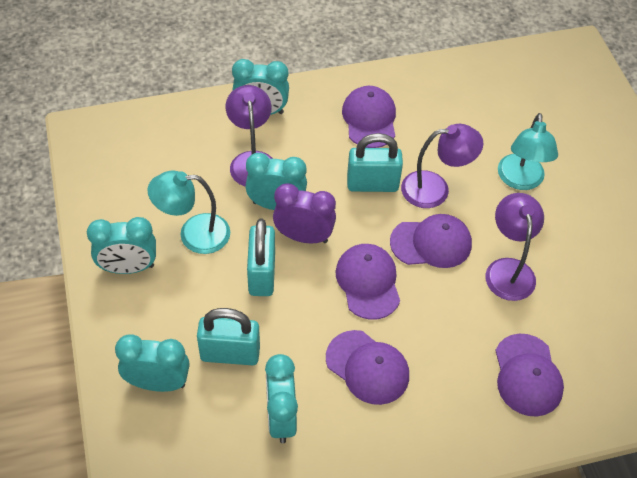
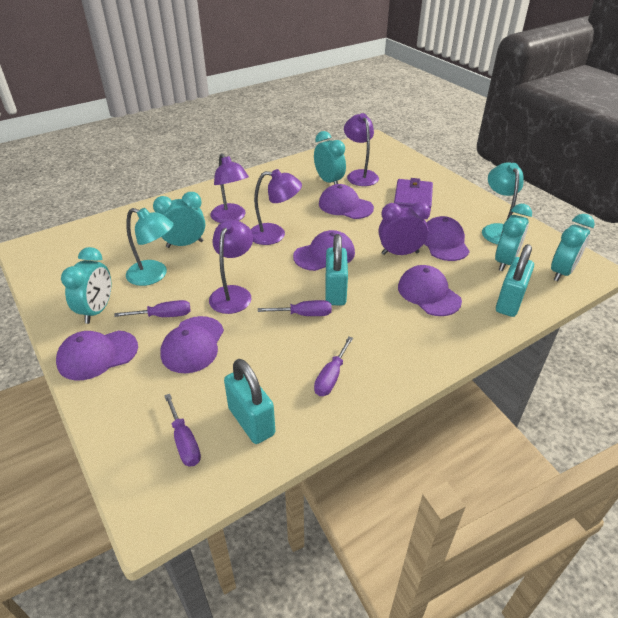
purple cap: [326,330,409,405] [335,244,400,320] [342,86,396,148] [390,214,472,268] [495,334,564,416] = 5 -> [56,330,138,381] [160,316,224,373] [293,230,355,271] [319,184,374,219] [398,265,462,316] [424,216,470,261] = 6
purple lamp: [226,85,273,186] [401,124,484,208] [485,193,544,301] = 3 -> [209,219,253,314] [210,153,249,223] [251,169,302,245] [344,113,379,186] = 4
purple screwdriver: none = 0 -> [114,300,191,317] [164,394,201,467] [258,300,332,316] [314,336,353,396] = 4
purple wallet: none = 0 -> [394,178,433,211] = 1

